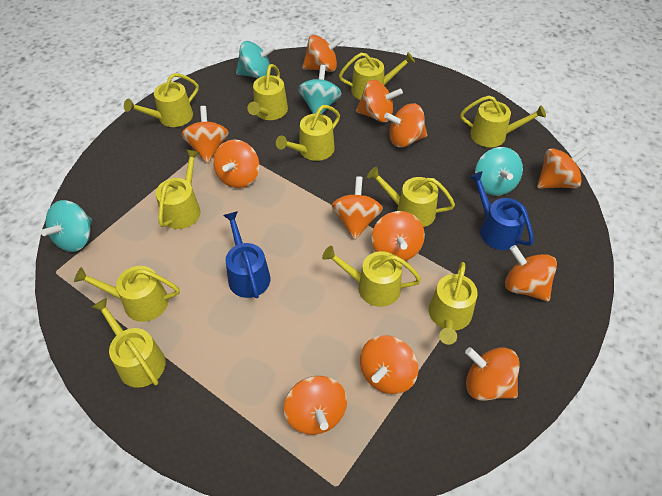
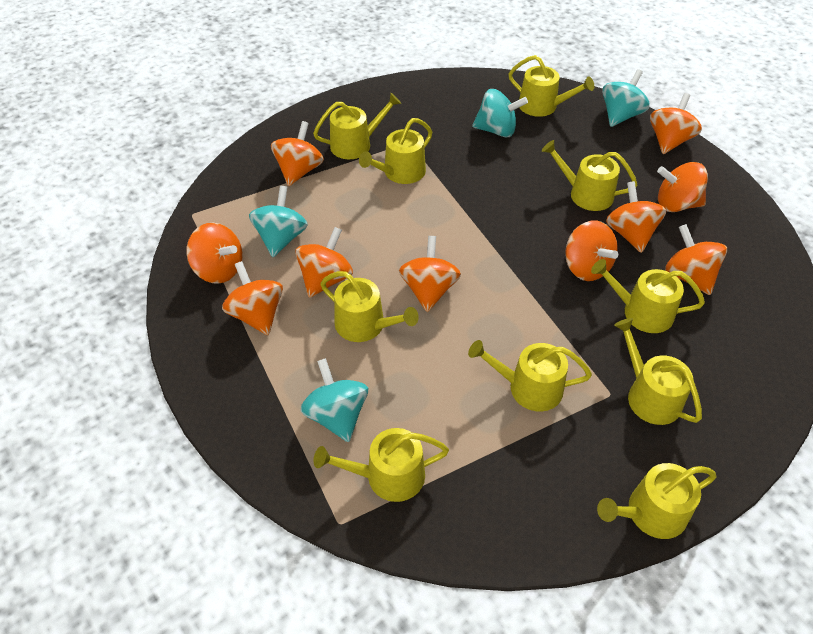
blue watering can: [223,211,271,298] [469,171,534,250] = 2 -> none = 0
orange spinning top: [181,106,229,163] [213,140,259,188] [284,376,347,435] [302,35,344,72] [331,176,383,240] [356,80,403,122] [360,335,418,394] [372,211,425,261] [384,104,427,147] [465,347,520,401] [505,245,557,301] [537,147,590,189] = 12 -> [186,223,242,284] [222,261,283,335] [271,121,324,186] [295,227,353,298] [399,236,461,312] [565,220,618,281] [606,181,667,253] [650,93,702,154] [657,162,708,212] [665,224,727,295] = 10
yellow watering can: [74,266,179,322] [92,298,166,388] [124,73,199,127] [156,149,201,229] [247,64,288,120] [276,105,340,161] [322,246,421,307] [339,52,415,100] [367,167,455,227] [429,262,478,345] [460,96,546,147] = 11 -> [313,93,401,159] [314,428,449,502] [320,271,419,342] [359,118,432,184] [468,340,592,411] [508,55,594,117] [542,140,637,211] [591,259,705,333] [597,463,716,539] [614,318,702,425] = 10

